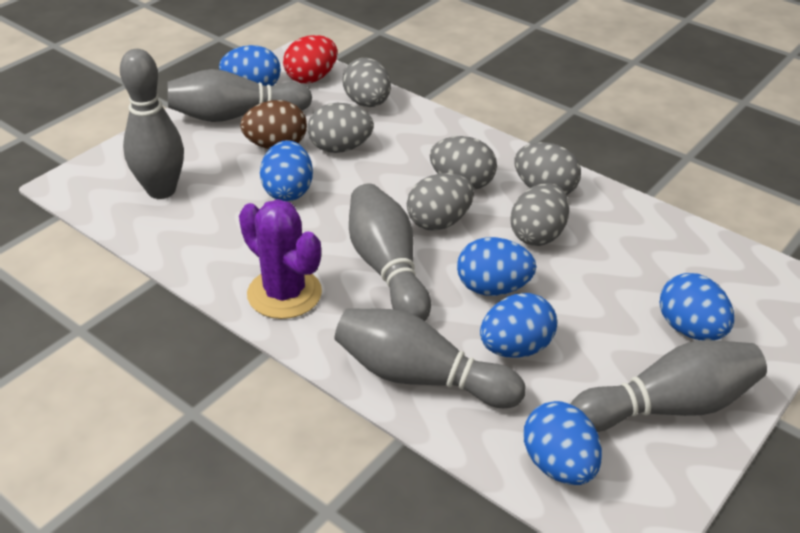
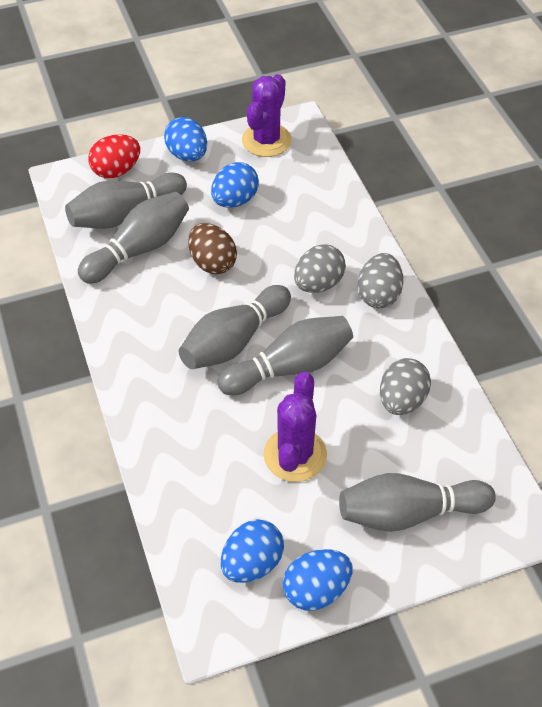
blue egg: [219,45,281,86] [260,140,313,201] [457,237,536,296] [480,293,557,358] [524,401,602,485] [659,273,734,340] = 6 -> [164,117,207,161] [211,162,259,208] [221,519,284,583] [283,549,352,611] = 4
grey egg: [308,103,374,153] [342,58,391,107] [407,173,474,231] [430,136,497,189] [510,183,569,246] [514,142,581,195] = 6 -> [294,245,346,293] [358,253,403,308] [380,358,431,415] = 3
purple cactus: [239,199,322,319] = 1 -> [242,74,292,157] [264,372,327,482] = 2

